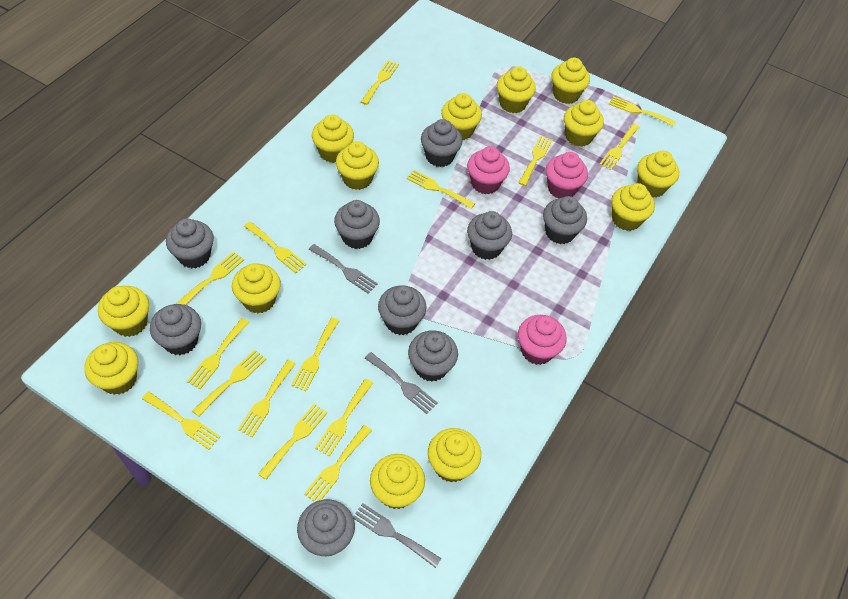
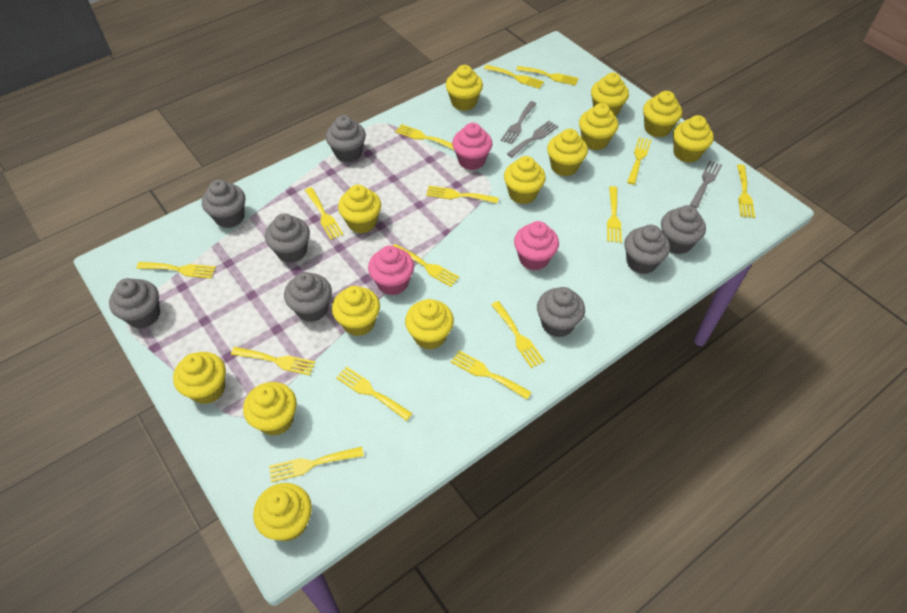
grey cupcake: [150,304,201,355] [166,218,214,268] [297,499,355,557] [334,200,380,249] [378,285,427,335] [408,330,458,382] [421,119,462,167] [467,211,512,260] [543,196,587,244] = 9 -> [109,278,160,328] [202,179,245,228] [265,213,310,263] [284,272,332,322] [326,115,366,163] [537,287,585,337] [624,225,670,274] [661,205,706,255] = 8

